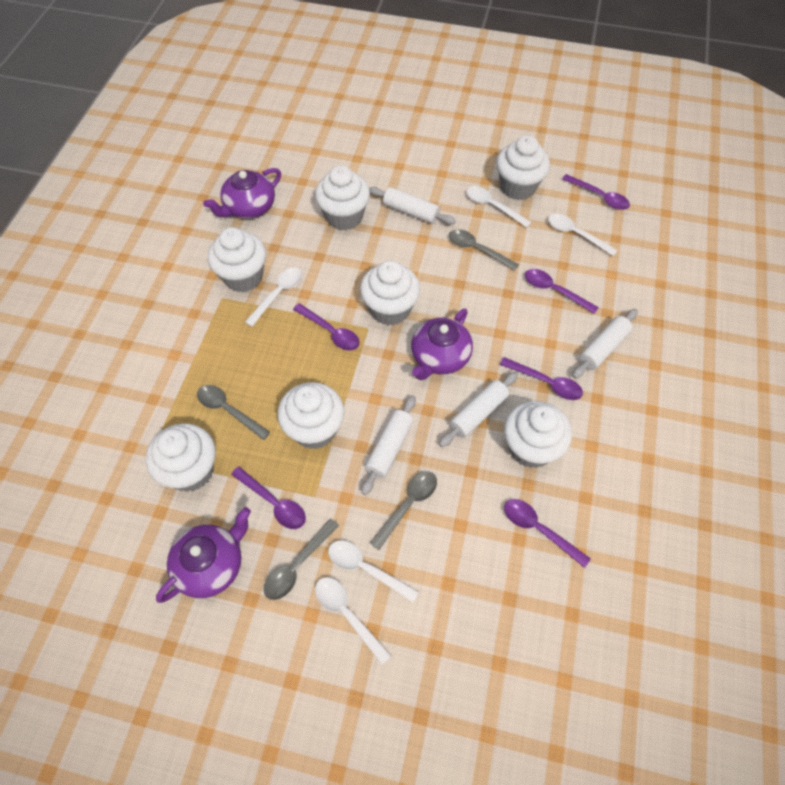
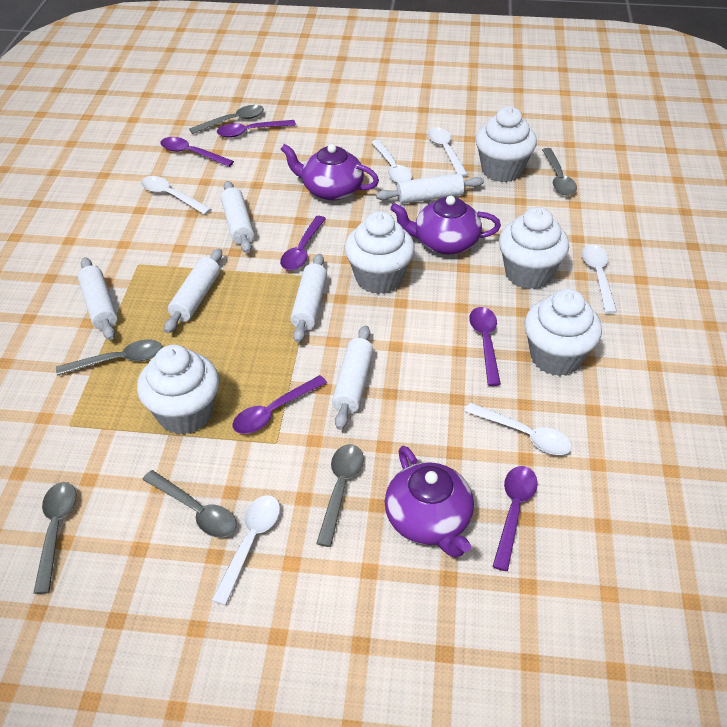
grey spoon: [197,385,270,440] [263,519,339,600] [370,471,437,550] [449,229,519,271] = 4 -> [33,482,76,594] [56,339,162,376] [142,470,237,538] [189,105,264,134] [316,444,364,547] [542,148,577,195] = 6
white cupcake: [146,423,216,492] [208,227,266,292] [278,382,344,449] [315,165,370,230] [360,260,420,325] [496,135,550,200] [504,401,572,468] = 7 -> [137,345,219,435] [345,211,415,294] [475,107,537,182] [499,207,569,289] [524,289,602,376] = 5
white rolling pin: [361,395,416,495] [369,187,455,225] [439,372,518,447] [572,309,638,379] = 4 -> [78,257,118,340] [164,248,222,333] [221,181,254,253] [290,254,327,343] [332,325,373,430] [376,173,484,204] = 6
white spoon: [245,267,302,327] [315,577,391,665] [328,540,419,602] [466,186,531,228] [548,214,618,256] = 5 -> [141,176,211,215] [212,495,280,605] [371,140,412,183] [428,127,468,177] [465,402,572,455] [582,245,617,314] = 6

